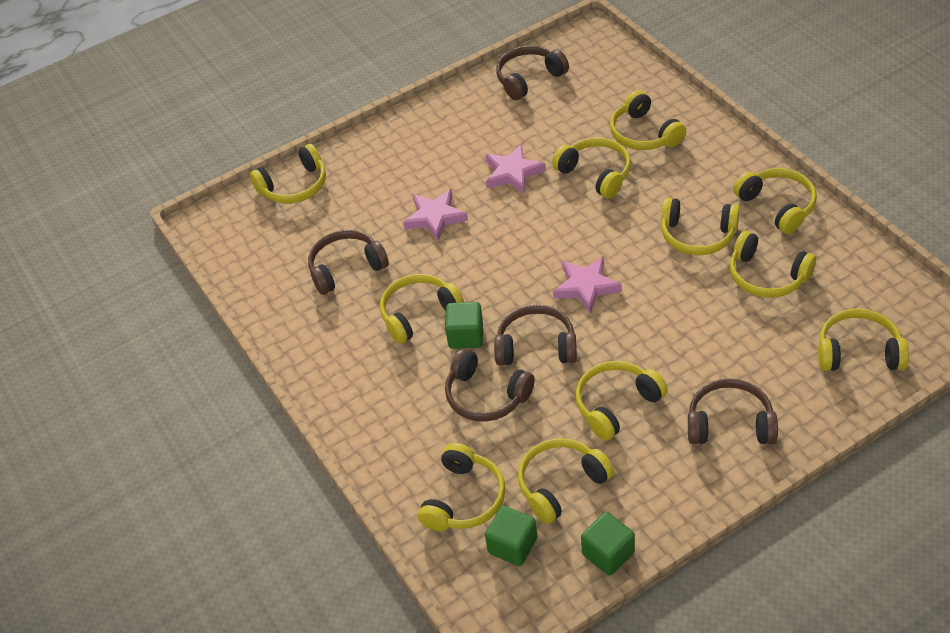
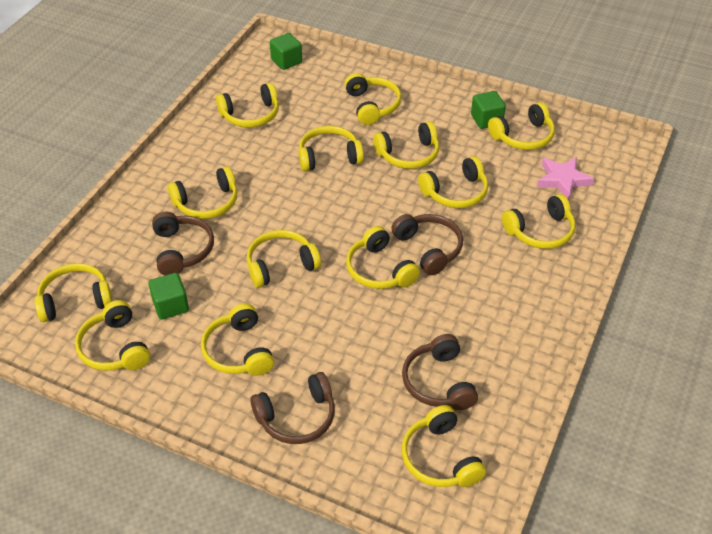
brown headphones: [308,230,389,295] [445,348,535,422] [494,305,577,366] [496,46,569,100] [688,379,778,444] = 5 -> [152,211,214,275] [250,372,335,444] [391,214,463,275] [402,334,478,410] = 4
pink star: [403,189,468,241] [485,144,546,194] [553,256,622,313] = 3 -> [537,157,594,200] = 1
yellow headphones: [250,144,326,203] [380,274,464,344] [418,443,506,531] [518,438,614,524] [552,138,631,198] [575,361,668,441] [610,90,686,150] [661,198,740,255] [730,231,816,298] [734,168,817,234] [818,309,909,371] = 11 -> [35,263,113,322] [75,300,150,371] [168,166,238,219] [201,303,274,376] [216,83,279,128] [247,230,321,288] [299,126,364,171] [344,73,401,125] [346,226,420,289] [373,121,439,169] [402,405,486,487] [418,156,488,208] [488,102,555,150] [502,194,576,249] = 14

